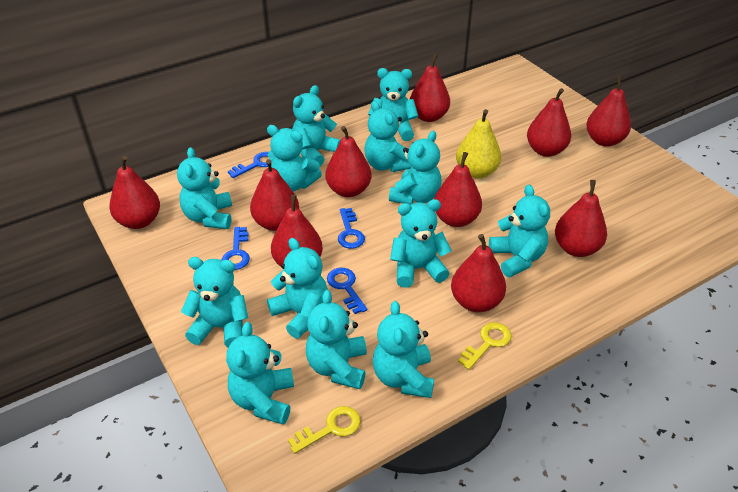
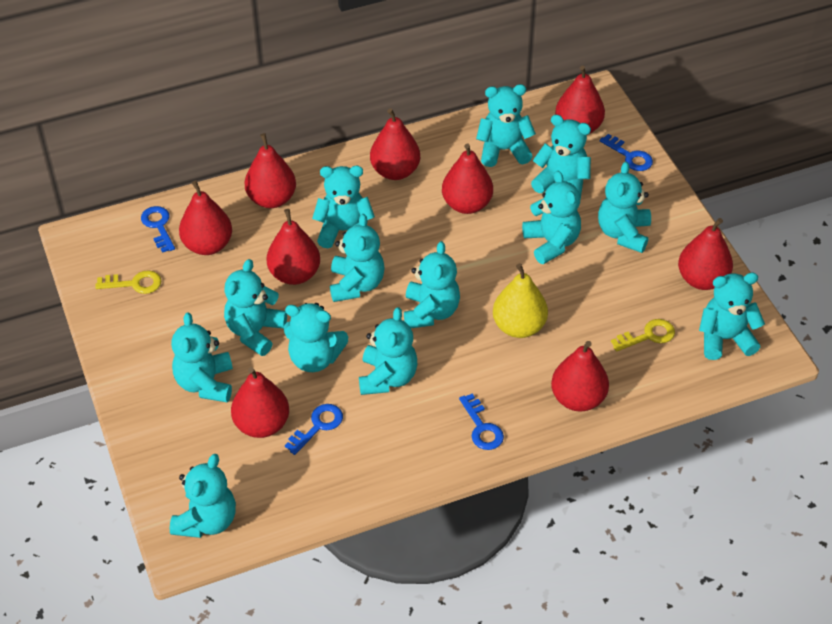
red pear: [109,156,160,229] [250,159,299,231] [271,194,323,267] [325,126,372,197] [410,54,450,122] [434,152,482,227] [451,234,506,312] [527,88,571,157] [555,180,607,257] [587,76,631,147] = 10 -> [179,180,232,255] [231,367,289,438] [244,133,296,208] [267,209,320,285] [370,108,420,180] [442,144,493,214] [551,341,609,412] [555,65,605,134] [678,218,733,290] = 9

